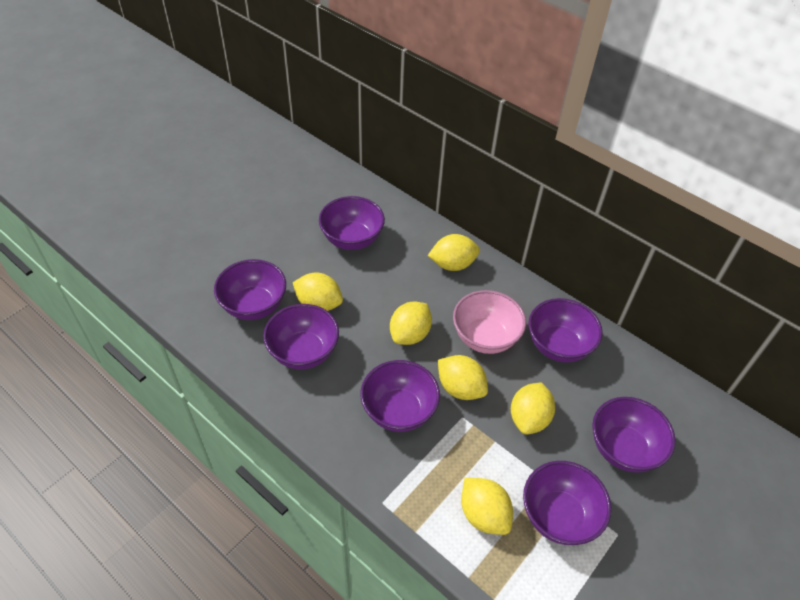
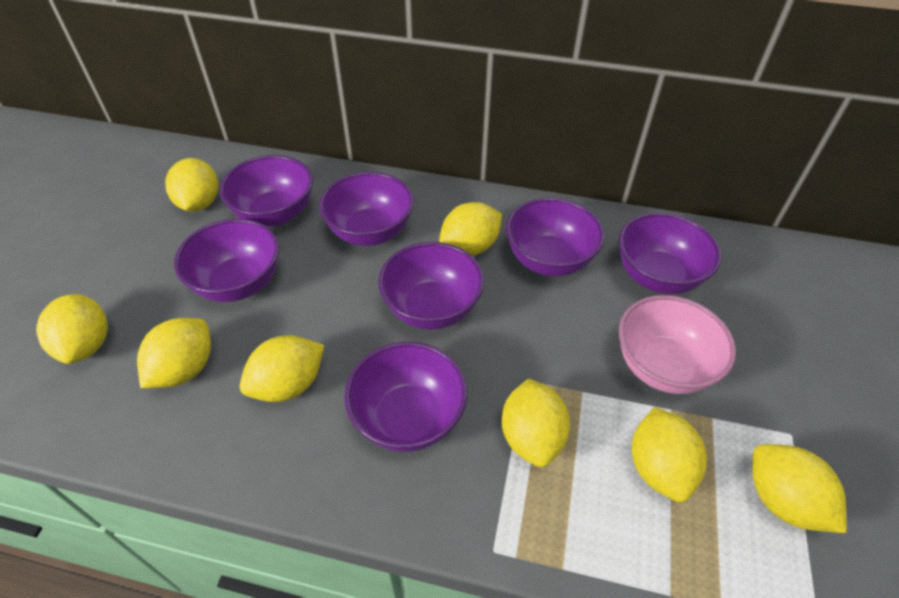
yellow lemon: [293,273,343,311] [390,301,432,345] [428,234,480,271] [438,355,488,400] [461,478,513,535] [511,382,555,434] = 6 -> [36,294,108,364] [137,318,211,388] [165,158,218,212] [240,335,324,402] [439,202,502,256] [501,378,570,467] [632,407,707,502] [752,444,847,533] = 8

